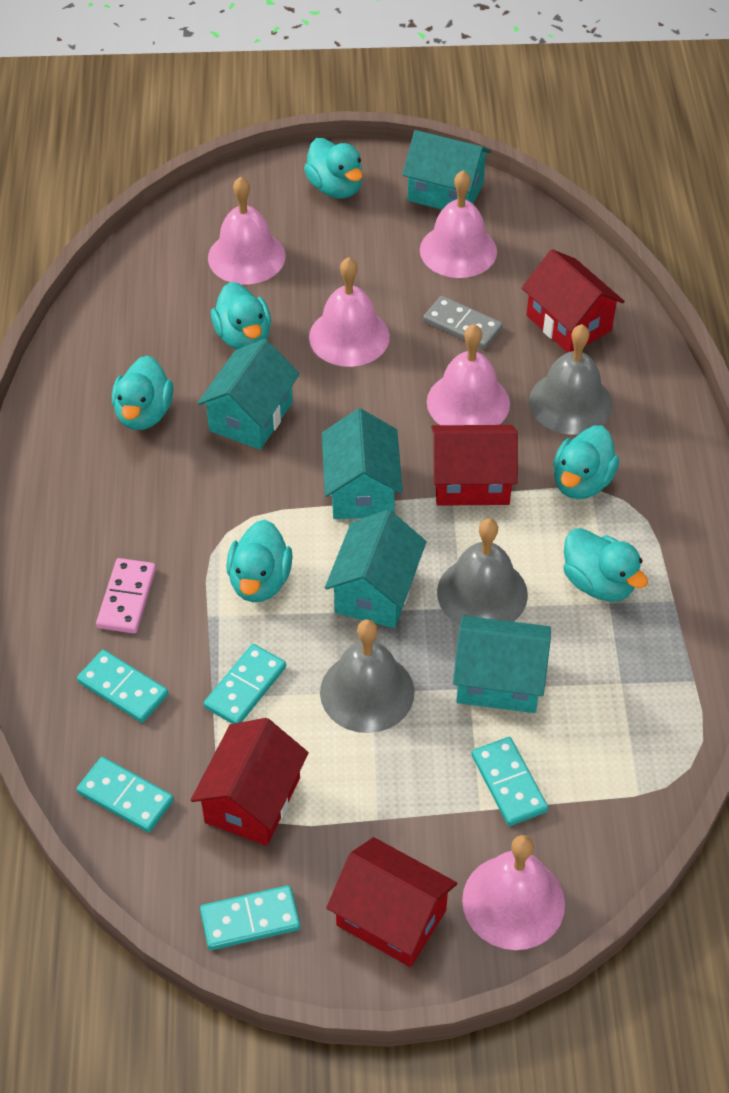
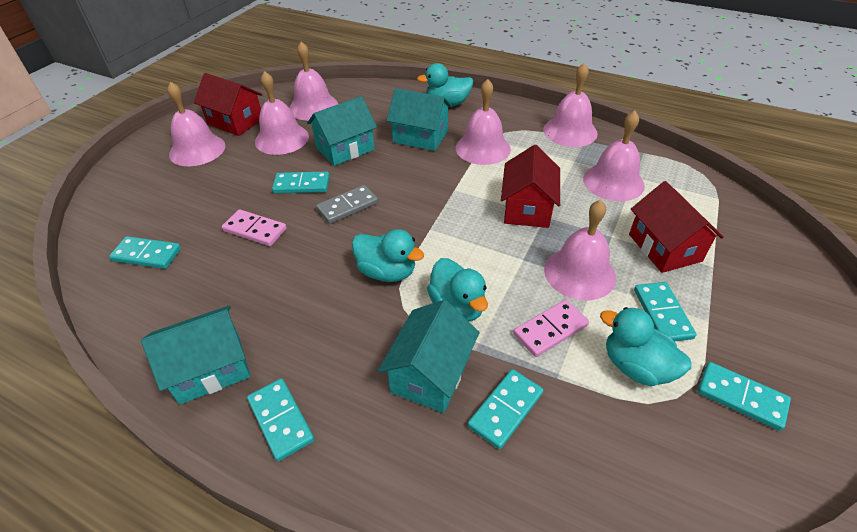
grey bell: [320,619,415,733] [437,518,528,625] [529,324,613,435] = 3 -> none = 0
pink bell: [208,177,286,284] [309,257,390,367] [420,170,497,278] [427,324,510,425] [462,835,565,950] = 5 -> [167,82,225,166] [255,71,309,155] [289,42,338,121] [456,79,511,165] [543,63,598,147] [544,200,616,300] [583,110,645,201] = 7
pink domino: [96,558,156,633] = 1 -> [222,209,287,246] [513,300,589,357] = 2
red house: [191,718,309,846] [326,837,457,967] [431,425,518,506] [522,249,625,353] = 4 -> [194,73,262,136] [501,145,560,228] [629,181,724,273] = 3
turquoise domino: [77,650,168,723] [77,757,174,833] [200,885,300,950] [204,644,286,724] [472,737,548,826] = 5 -> [109,236,181,269] [247,378,314,462] [272,172,330,194] [468,369,544,449] [634,282,696,341] [698,362,791,431] = 6
turquoise duck: [112,355,173,430] [211,282,271,350] [226,520,293,602] [304,138,363,199] [553,426,619,499] [563,528,648,602] = 6 -> [352,229,424,282] [417,63,473,106] [427,258,488,321] [600,307,691,386] = 4
turquoise house: [197,339,300,450] [322,408,403,519] [325,510,427,628] [402,130,491,209] [453,616,551,713] = 5 -> [141,305,250,405] [307,96,377,166] [378,300,480,413] [387,88,452,151] = 4

